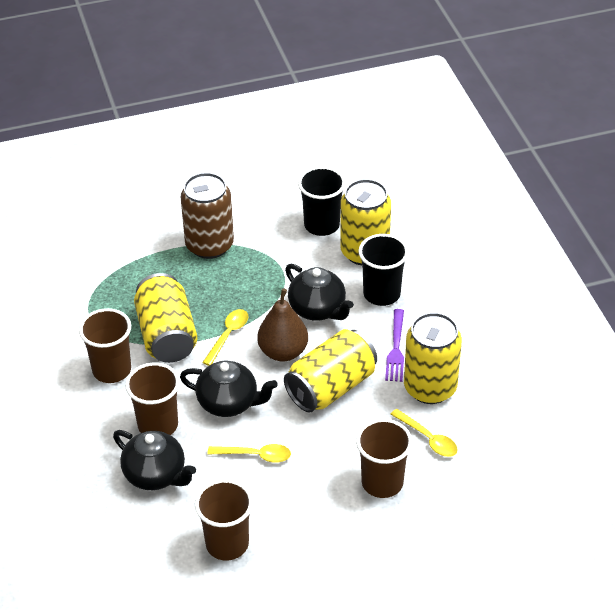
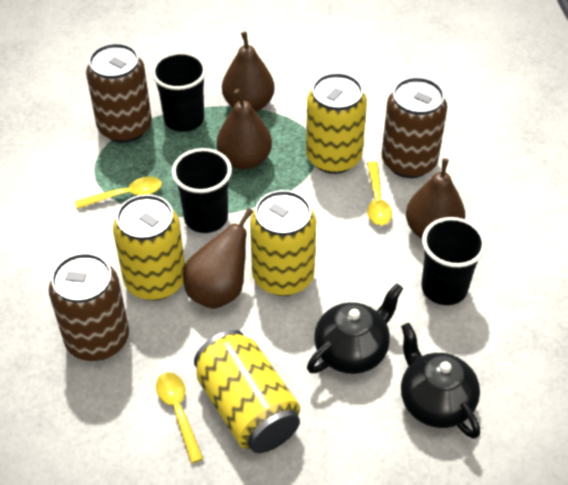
black cup: [298,166,346,236] [358,234,409,306] = 2 -> [151,52,207,132] [172,148,232,233] [422,217,486,305] = 3
black teapot: [113,430,196,490] [180,360,278,417] [285,264,354,321] = 3 -> [307,283,403,374] [401,323,480,439] = 2
brown can: [181,172,234,259] = 1 -> [49,253,129,361] [86,43,152,143] [382,77,447,178] = 3
brown cup: [79,308,131,383] [125,362,180,435] [195,479,253,560] [356,419,412,498] = 4 -> none = 0
brown pear: [257,289,308,362] = 1 -> [183,208,253,309] [217,89,272,170] [222,32,275,112] [406,158,465,239] = 4
purple fork: [385,309,404,382] = 1 -> none = 0

